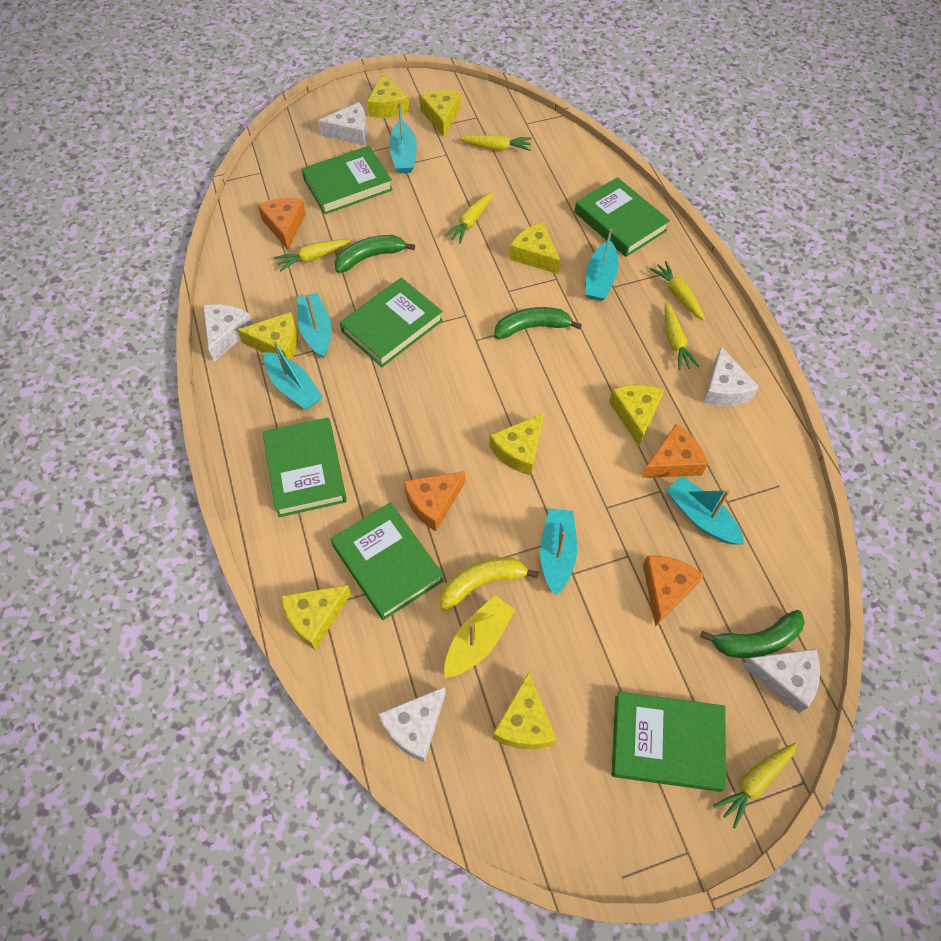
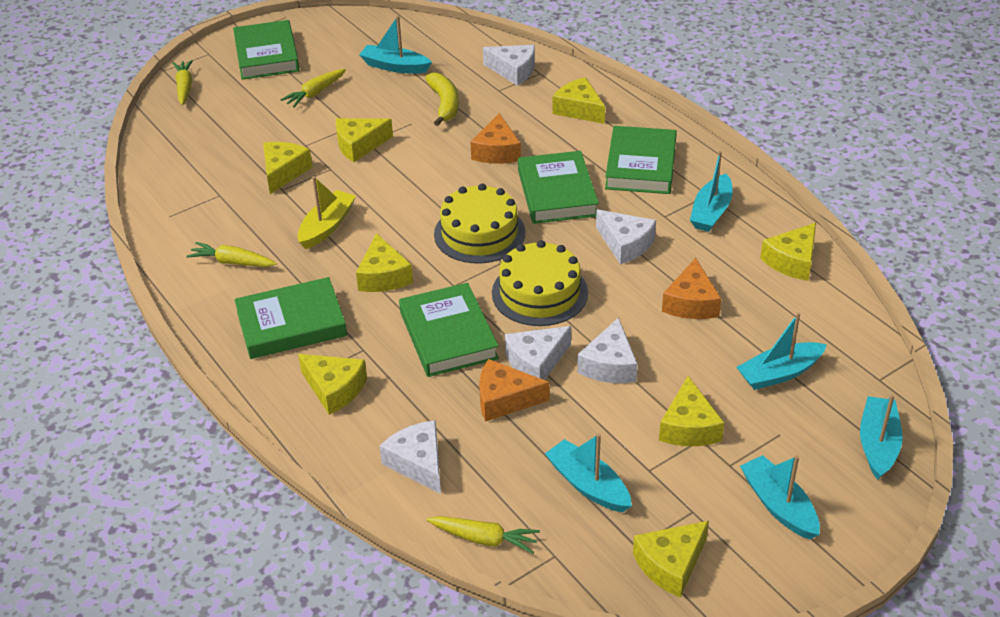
green banana: [335,235,415,273] [494,307,582,339] [700,610,805,658] = 3 -> none = 0
green book: [263,418,347,517] [301,145,393,215] [331,502,444,620] [340,278,443,367] [575,177,670,257] [612,692,726,792] = 6 -> [233,20,300,80] [234,277,347,359] [399,283,499,377] [518,151,599,224] [605,126,677,194] = 5
orange cheese: [258,198,306,250] [404,471,465,531] [642,424,708,478] [643,556,704,627] = 4 -> [471,113,521,164] [479,359,549,422] [662,258,721,319] = 3
yellow cake: none = 0 -> [434,184,525,263] [492,240,588,326] = 2
yellow carrot: [274,239,352,271] [444,192,493,244] [460,135,532,151] [650,261,705,321] [664,302,699,370] [713,742,797,828] = 6 -> [173,60,193,105] [187,242,277,267] [280,69,346,108] [426,516,540,554] = 4

